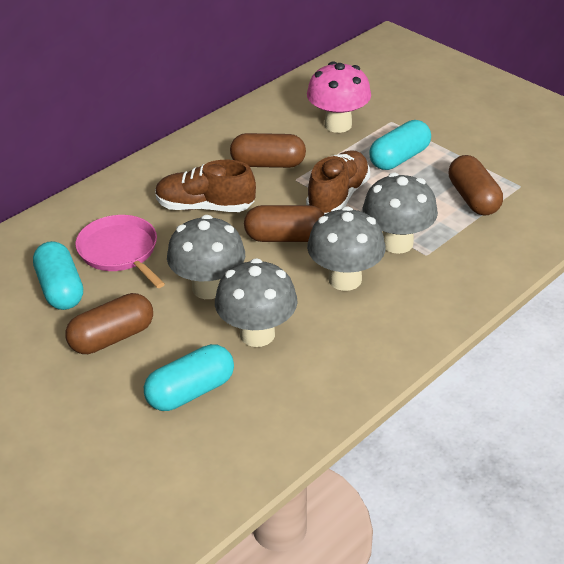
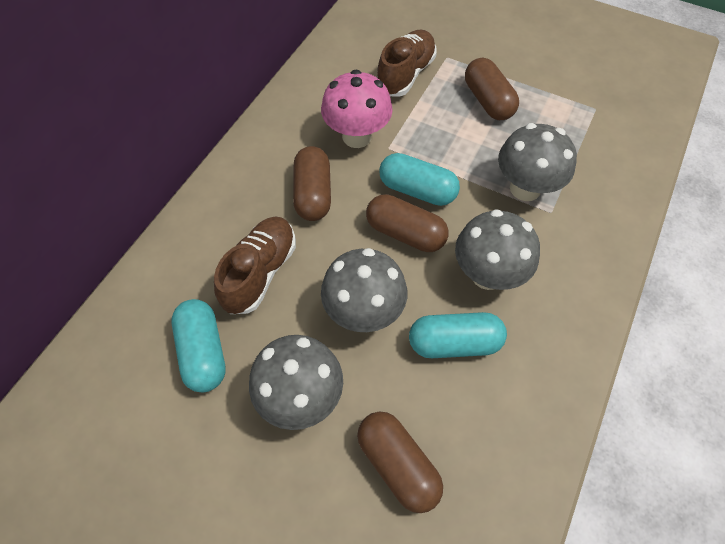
pink pan: [75,215,165,288] = 1 -> none = 0

